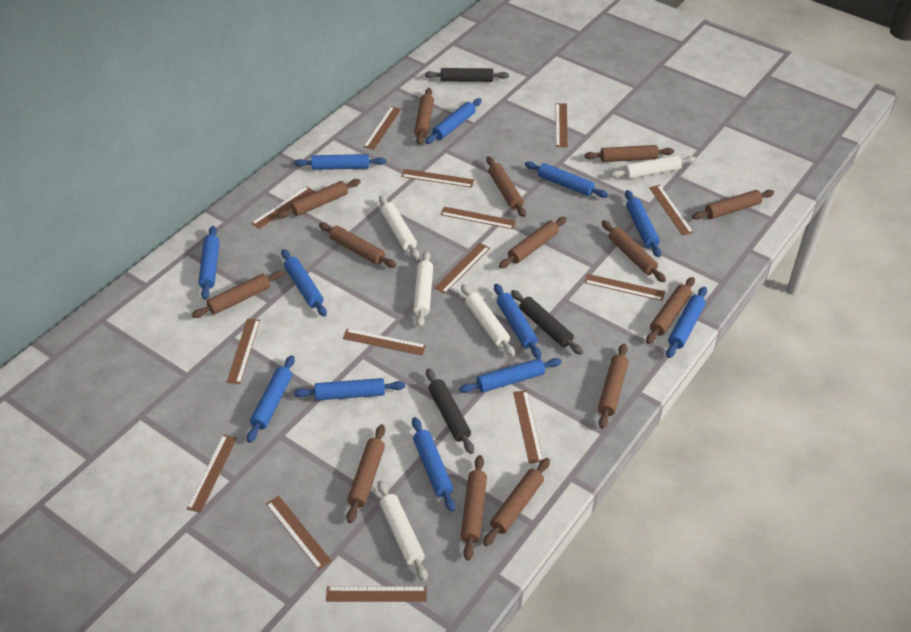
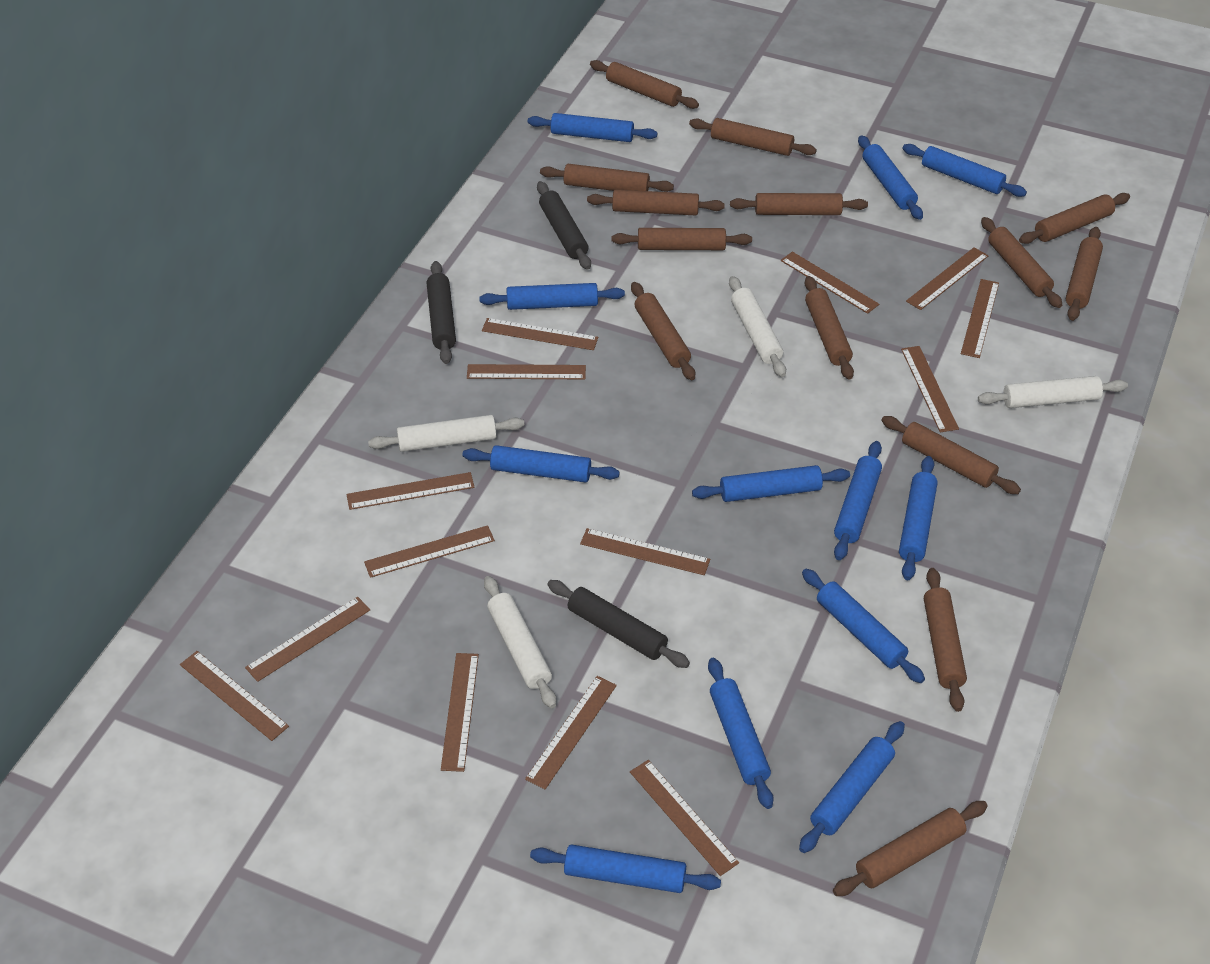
white rolling pin: [377,480,428,581] [379,195,419,259] [413,251,433,328] [461,284,515,356] [610,155,696,179] = 5 -> [368,415,525,452] [484,576,556,708] [729,276,786,377] [978,376,1128,408] = 4

